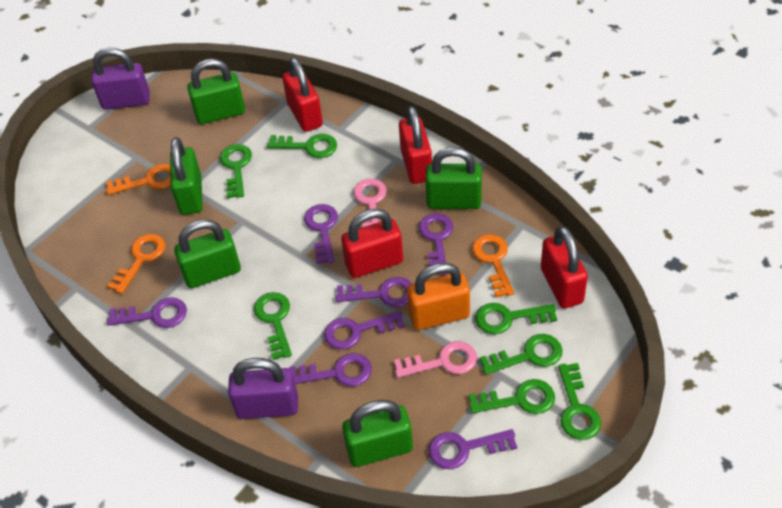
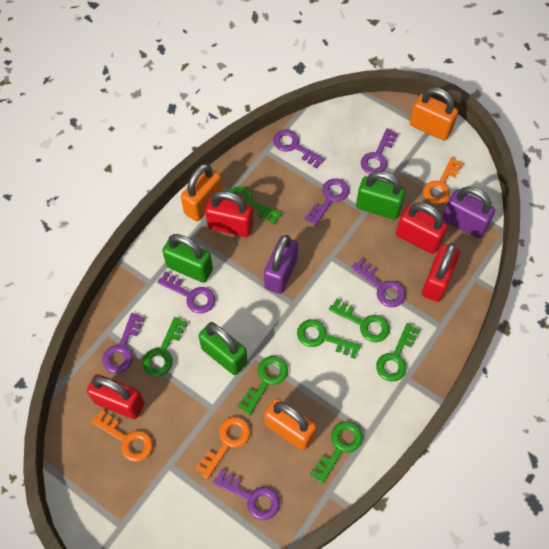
green padlock: [170,137,203,215] [174,219,241,288] [187,59,245,124] [342,400,413,467] [426,147,482,209] = 5 -> [162,234,213,283] [198,322,248,375] [356,171,406,219] = 3
orange padlock: [407,263,470,330] = 1 -> [181,164,223,221] [264,398,317,450] [410,87,458,141] = 3
pink key: [353,179,387,227] [394,341,477,378] = 2 -> none = 0

